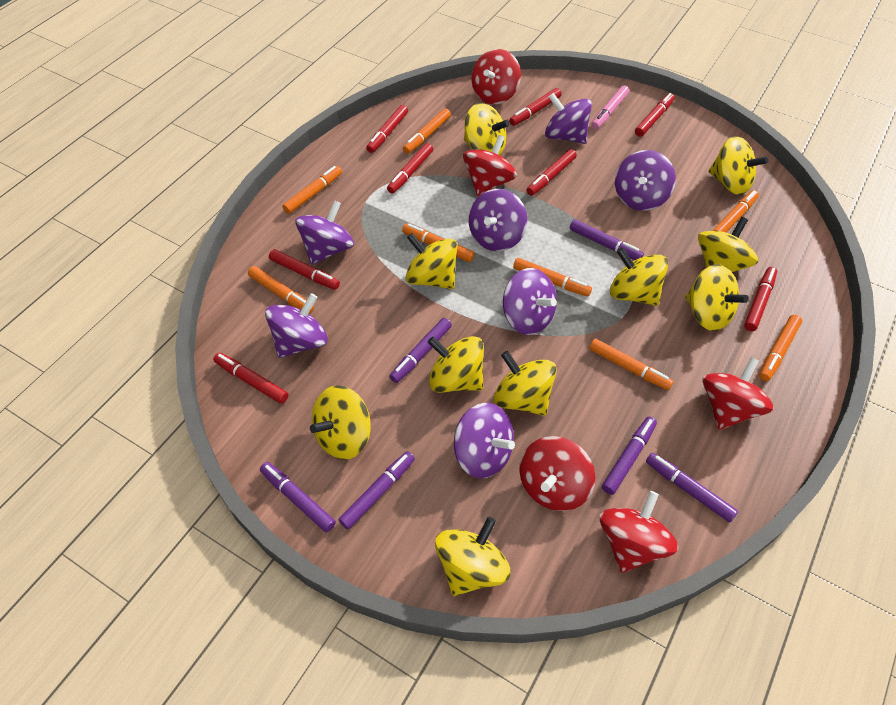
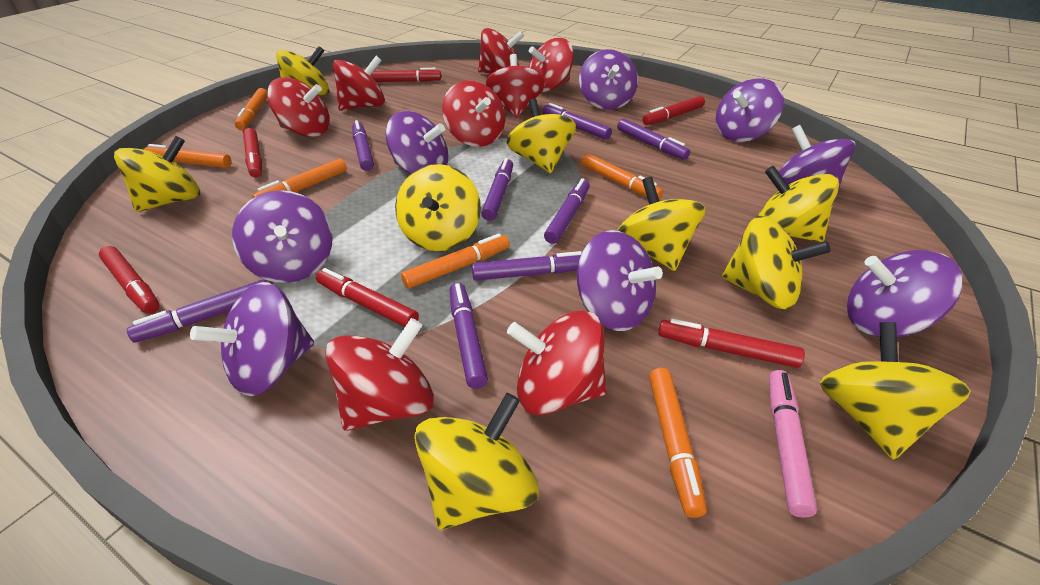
orange marker: [248,266,314,314] [282,166,342,214] [402,224,474,262] [403,108,451,154] [513,258,592,297] [589,339,674,390] [712,190,759,233] [759,315,802,381] = 8 -> [144,144,232,168] [235,88,267,130] [252,159,347,198] [401,233,510,289] [582,154,663,200] [649,368,707,518] = 6
purple marker: [260,462,336,533] [338,451,415,529] [389,318,452,383] [570,219,644,260] [602,416,657,495] [646,453,738,522] = 6 -> [127,280,266,343] [352,120,374,171] [450,283,488,389] [472,251,582,281] [481,158,513,221] [542,103,612,140] [544,178,590,244] [617,119,690,160] = 8
purple spinning top: [265,293,328,358] [295,200,354,265] [454,403,515,479] [469,189,527,251] [503,268,557,335] [545,93,592,144] [615,150,676,211] = 7 -> [190,282,314,396] [232,190,333,283] [385,111,448,175] [577,230,663,331] [579,49,638,110] [716,78,784,142] [779,125,855,199] [847,250,962,337] = 8
red marker: [213,353,288,404] [269,249,340,290] [366,105,408,153] [387,143,433,194] [509,88,562,126] [527,149,577,196] [635,93,675,137] [744,267,777,331] = 8 -> [99,246,160,314] [243,128,262,178] [316,268,419,327] [370,68,441,82] [642,96,705,125] [659,319,805,368] = 6
red spinning top: [463,135,517,197] [472,49,521,104] [519,436,595,511] [600,491,679,573] [702,357,774,430] = 5 -> [267,77,329,137] [326,318,434,431] [333,56,385,111] [442,80,505,147] [478,28,524,73] [485,54,545,118] [507,311,607,415] [528,38,574,92] = 8
yellow spinning top: [310,385,371,460] [405,233,457,289] [428,336,484,393] [435,517,511,596] [464,103,510,155] [494,351,557,416] [610,248,668,306] [685,264,749,331] [698,217,758,272] [708,136,769,195] = 10 -> [114,136,200,212] [276,46,329,95] [395,164,481,251] [414,393,539,530] [507,99,576,173] [618,177,705,271] [721,216,831,310] [758,166,839,242] [820,322,971,460] = 9

